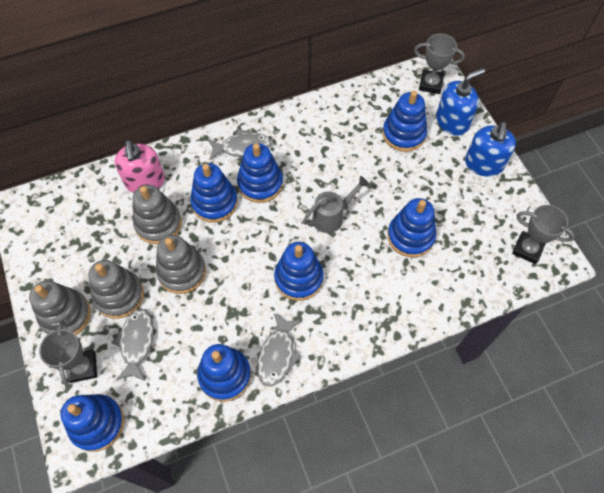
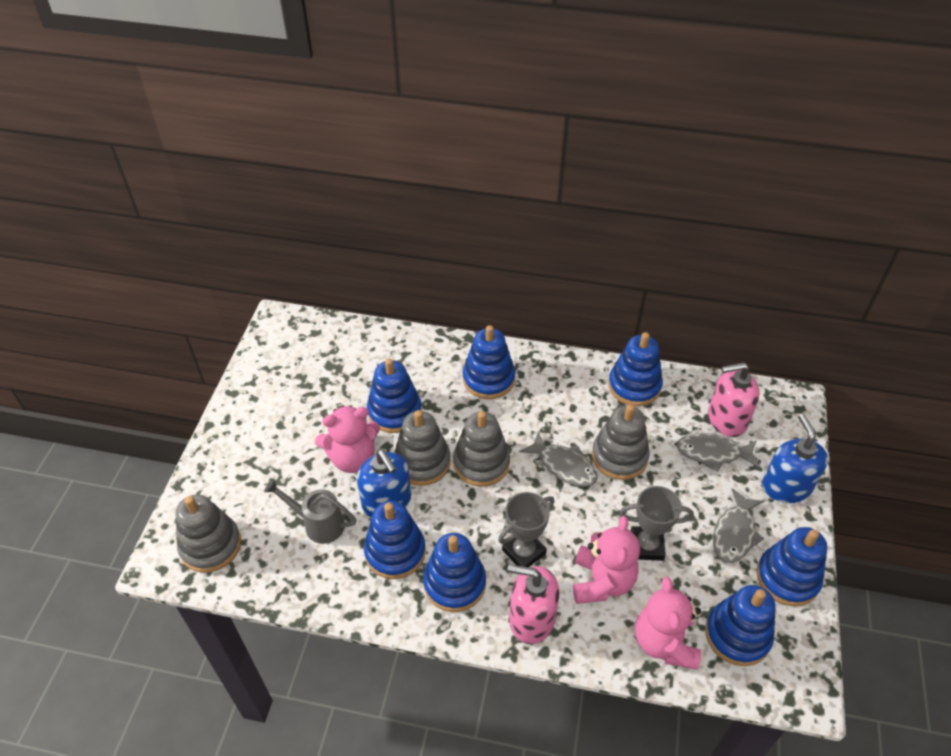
grey trophy: [39,321,97,384] [414,33,465,94] [512,205,575,264] = 3 -> [498,492,554,567] [620,486,694,561] = 2
pink soap dispenser: [115,140,165,193] = 1 -> [507,564,559,644] [708,362,760,437] = 2
pink teddy bear: none = 0 -> [315,405,380,473] [573,516,640,604] [635,576,701,670] = 3

